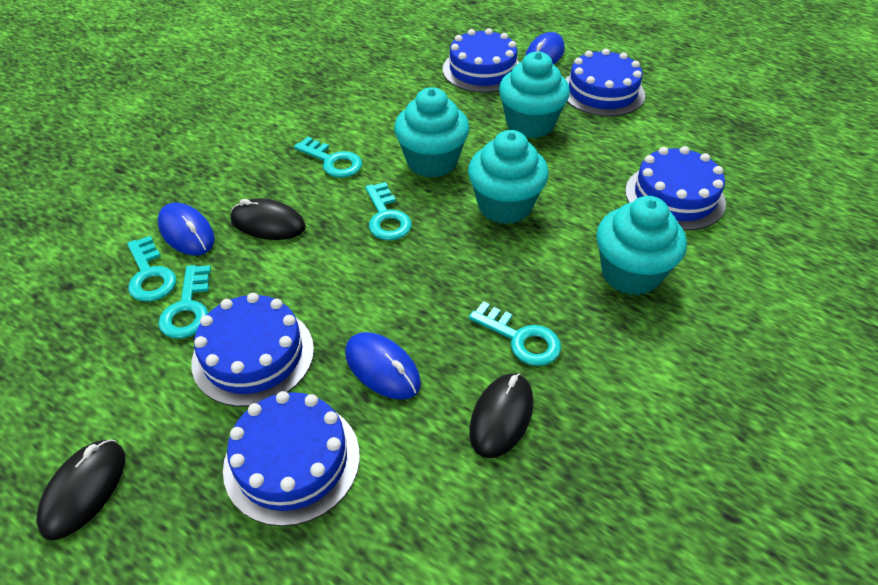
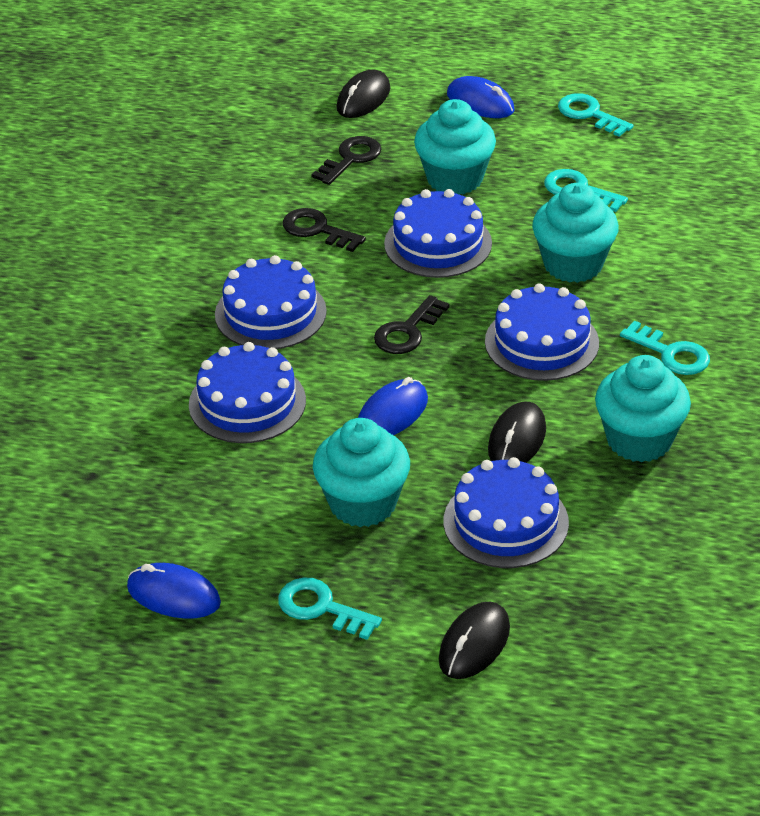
black key: none = 0 -> [283,208,366,252] [311,136,381,185] [374,295,450,354] = 3
turquoise key: [127,236,176,302] [158,265,211,339] [294,137,362,178] [365,182,412,240] [469,301,561,366] = 5 -> [278,577,382,640] [544,169,628,212] [558,93,633,137] [620,321,710,375] = 4

